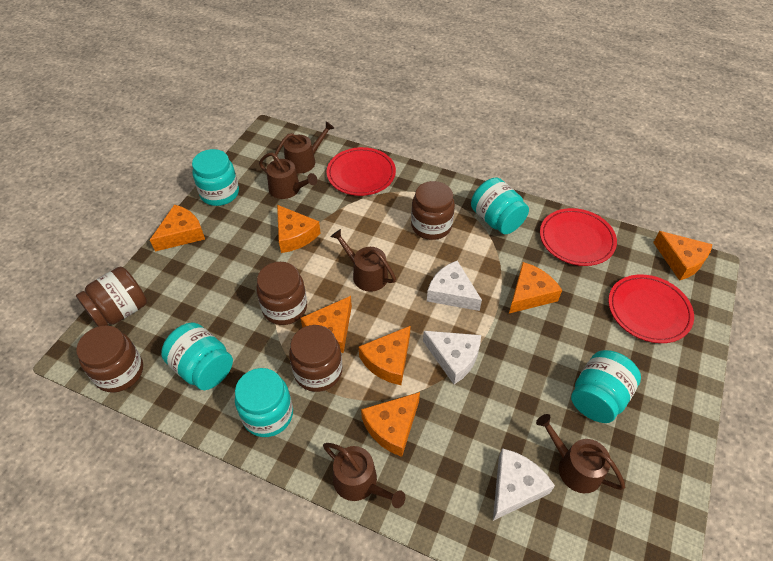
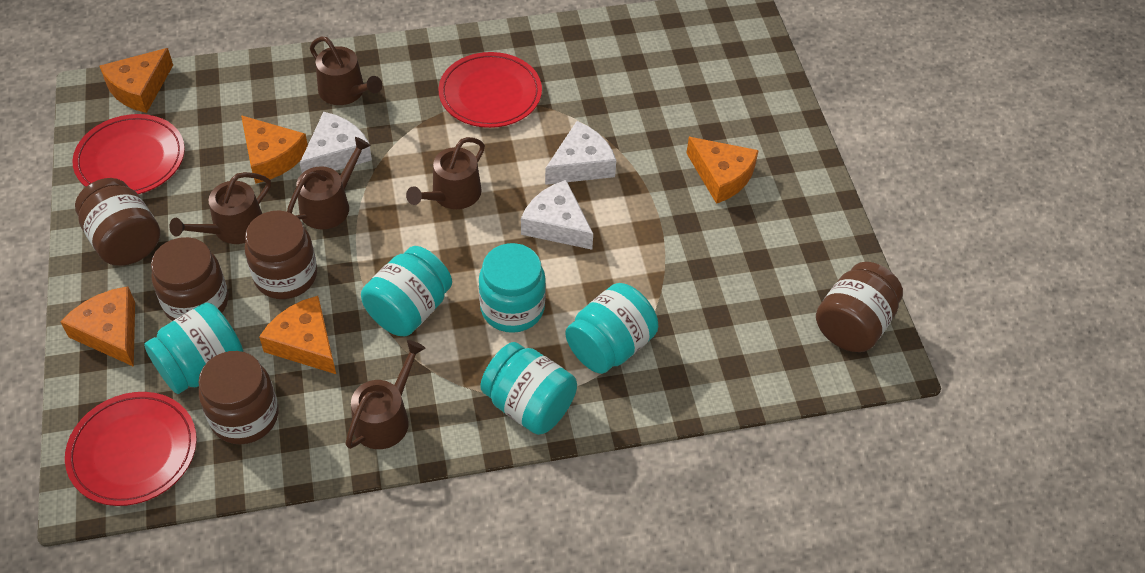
orange cheese: [150,204,205,251] [277,205,321,253] [301,296,352,353] [359,326,411,385] [361,392,420,457] [509,262,562,314] [653,231,712,281] = 7 -> [61,286,135,367] [100,48,173,113] [241,115,308,184] [259,296,336,374] [686,137,759,204] = 5

